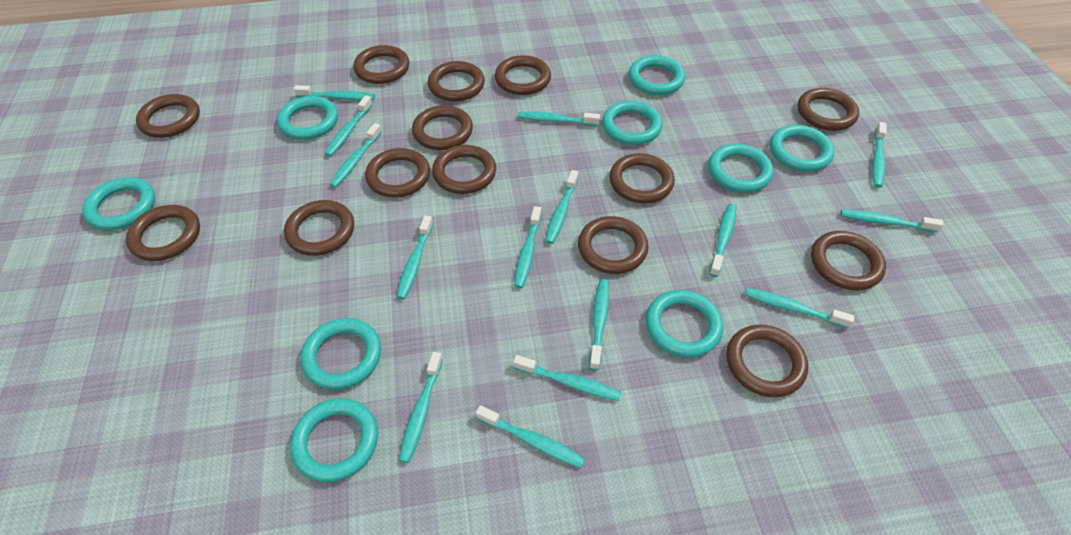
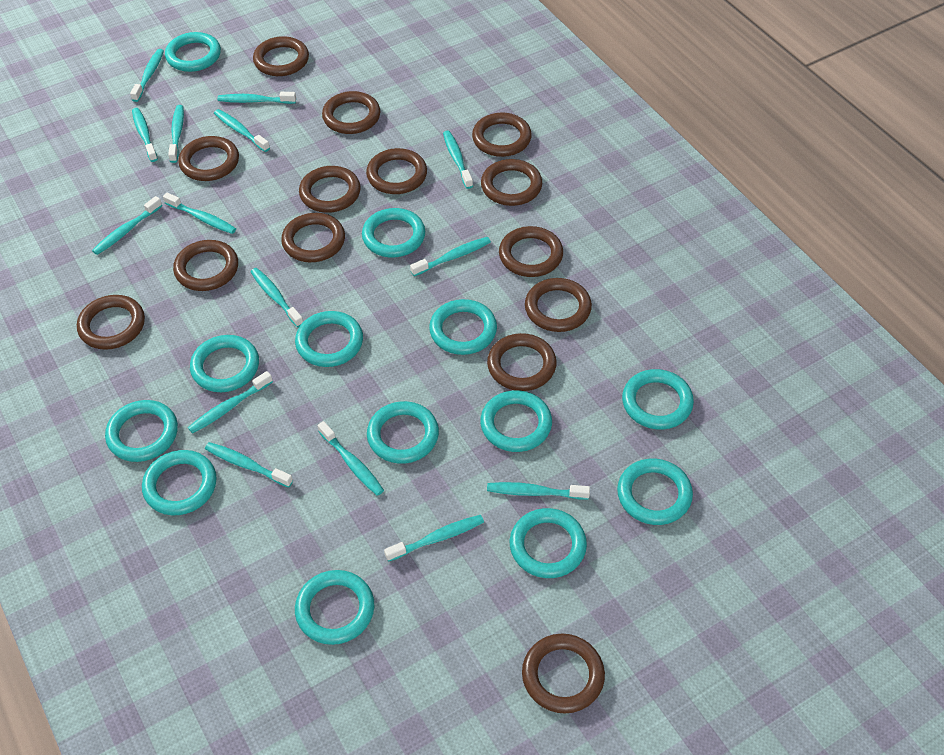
turquoise ring: [82,177,155,230] [277,96,338,140] [290,398,378,482] [301,318,381,390] [602,101,663,145] [629,55,685,95] [646,290,723,358] [708,144,774,193] [770,125,834,172] = 9 -> [105,400,178,462] [142,450,217,515] [165,32,221,72] [190,335,259,392] [295,311,363,367] [295,570,374,645] [362,208,425,257] [367,401,439,464] [429,299,497,355] [480,390,552,452] [510,508,587,578] [617,459,693,525] [622,369,694,430] = 13

